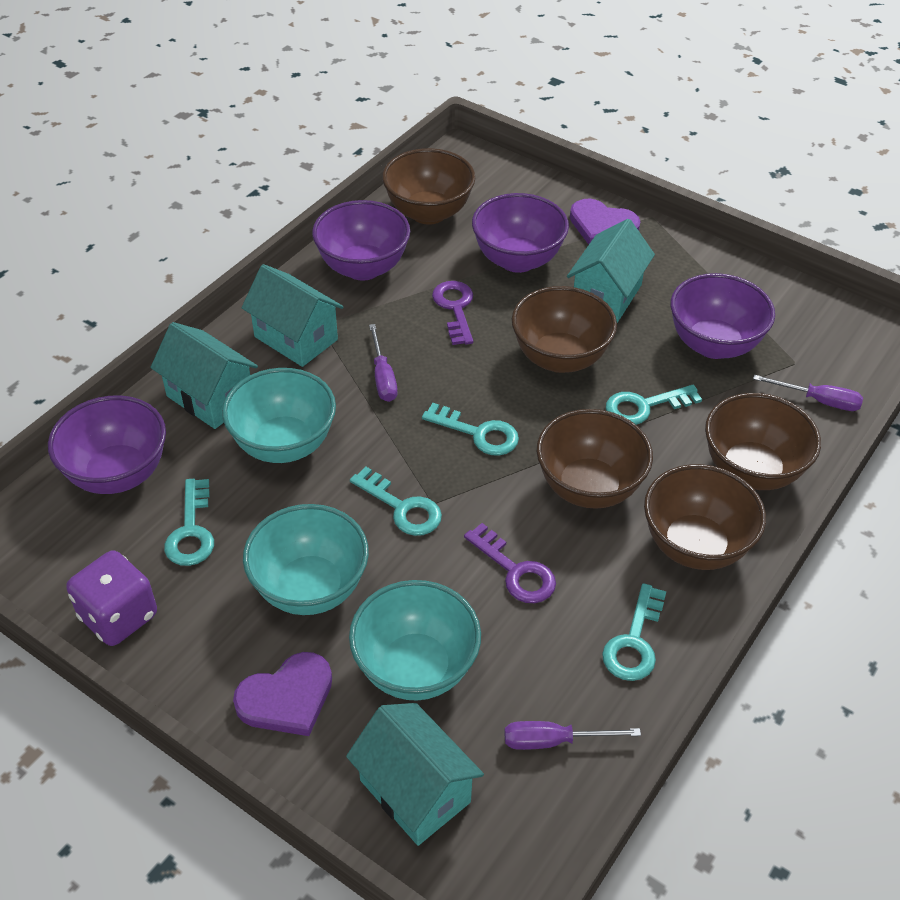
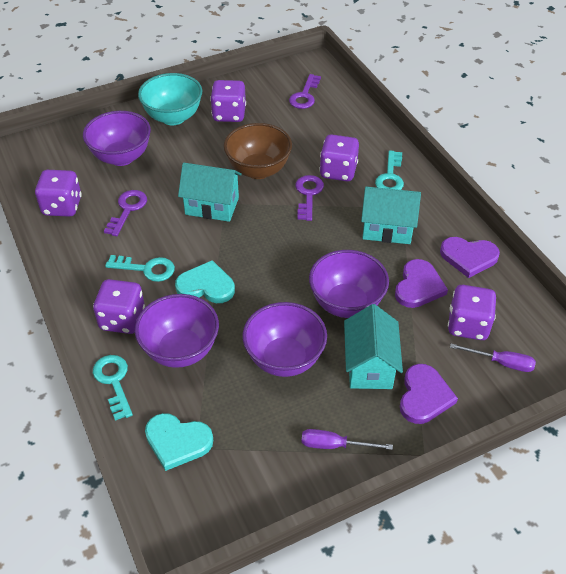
brown bowl: [382,148,475,225] [512,286,617,373] [537,409,653,509] [644,464,766,570] [705,393,821,490] = 5 -> [224,123,292,179] = 1
purple dice: [66,550,157,646] = 1 -> [35,170,82,217] [93,279,145,334] [210,80,246,122] [319,134,359,181] [448,285,496,340] = 5
purple heart: [233,652,332,736] [570,199,640,245] = 2 -> [395,259,448,308] [400,364,458,424] [440,237,500,278] = 3
purple key: [432,281,473,345] [464,523,556,603] = 2 -> [104,190,147,236] [289,74,321,109] [295,175,324,221] = 3
purple screwdriver: [369,324,397,402] [504,721,641,750] [753,375,863,411] = 3 -> [301,429,393,450] [450,344,536,372] = 2
turquoise bowl: [222,368,336,463] [243,504,369,615] [349,580,481,700] = 3 -> [138,73,202,125] = 1
turquoise heart: none = 0 -> [145,413,213,471] [175,260,235,303] = 2
turquoise house: [150,322,258,429] [242,264,344,367] [346,703,484,846] [567,219,655,323] = 4 -> [178,163,242,222] [344,304,403,389] [361,187,421,244] = 3
turquoise key: [164,479,214,566] [350,467,442,536] [422,403,519,456] [602,583,666,681] [606,385,702,425] = 5 -> [93,355,133,421] [105,255,175,282] [375,150,404,190] = 3

